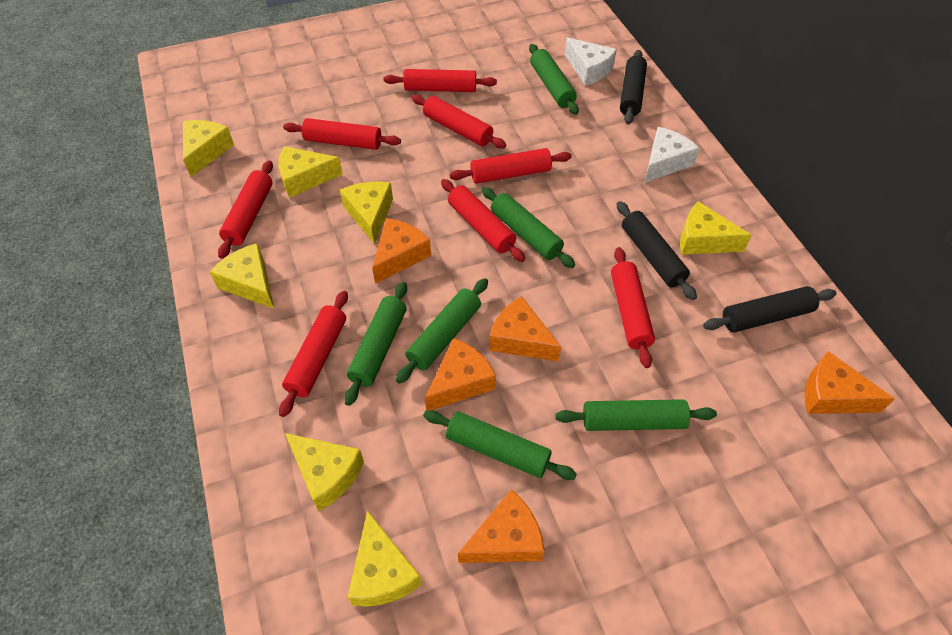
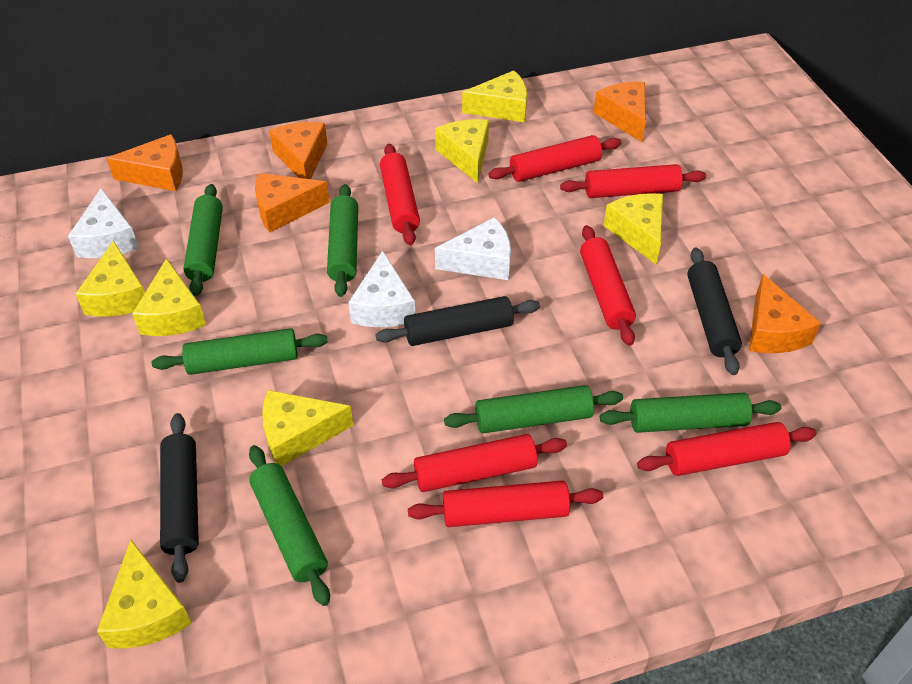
red rolling pin: [218,160,273,259] [279,291,348,417] [283,118,401,150] [384,69,497,92] [412,95,506,148] [441,179,525,262] [449,148,572,184] [611,247,655,368] = 8 -> [380,144,420,245] [382,434,567,492] [408,481,603,527] [488,135,621,182] [560,164,706,198] [580,225,636,346] [637,422,817,476] = 7
white cheese: [565,37,617,86] [645,127,700,183] = 2 -> [68,188,139,258] [348,250,415,327] [435,217,511,280] = 3

